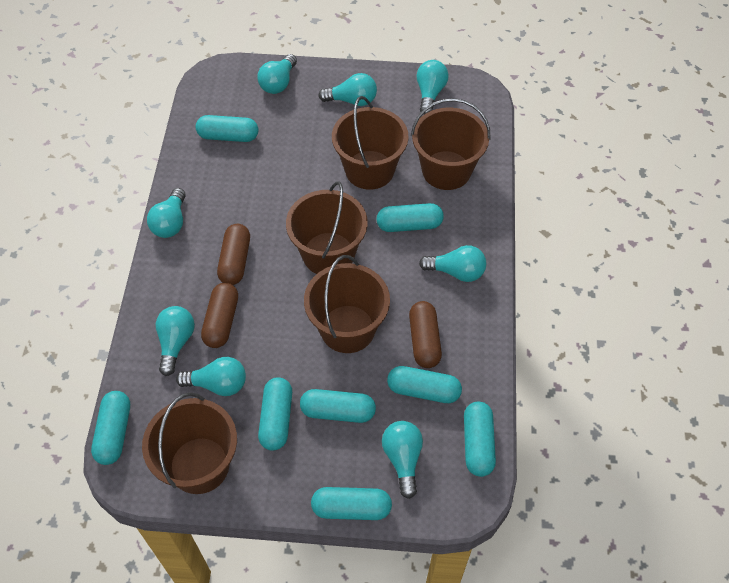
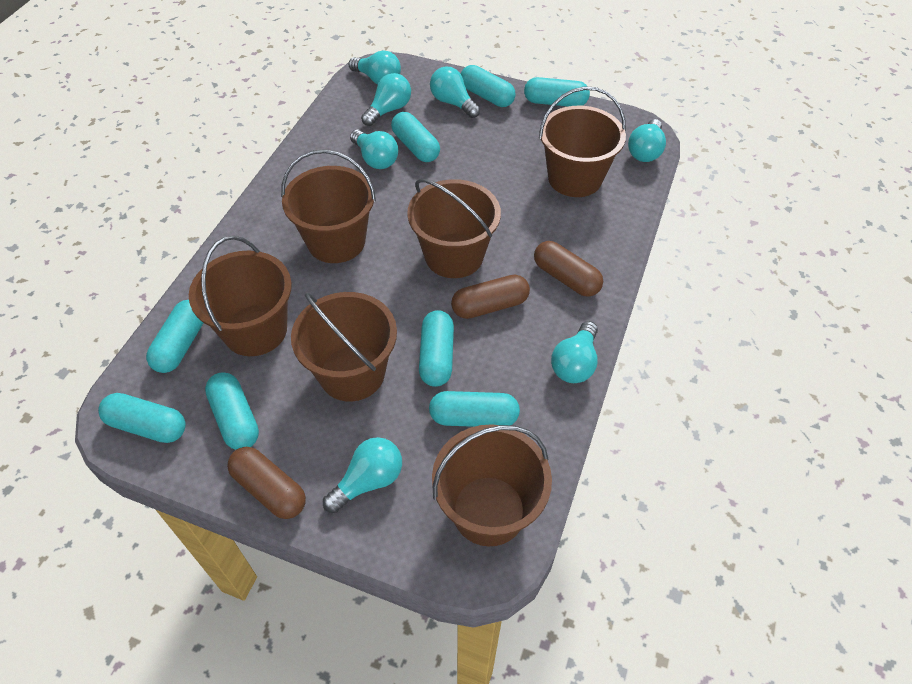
brown bucket: [142,392,237,494] [286,181,368,274] [304,255,390,353] [332,96,409,190] [411,98,490,190] = 5 -> [189,236,292,356] [281,149,376,263] [291,292,397,401] [407,179,501,278] [432,424,552,547] [539,86,626,197] = 6
turquoise light bulb: [147,188,186,238] [156,306,195,376] [176,357,246,396] [257,54,297,94] [318,73,377,106] [382,421,423,499] [416,60,449,115] [419,245,486,282] = 8 -> [323,437,402,513] [349,50,401,84] [350,129,398,169] [361,73,411,126] [430,66,480,118] [551,321,598,383] [628,119,666,162] = 7

